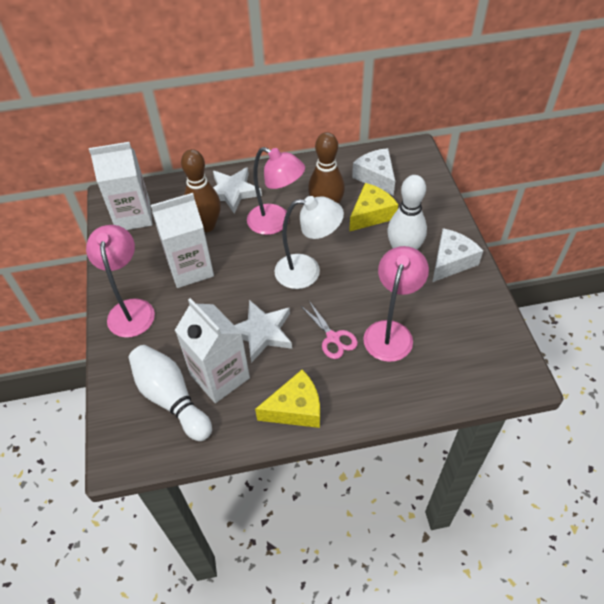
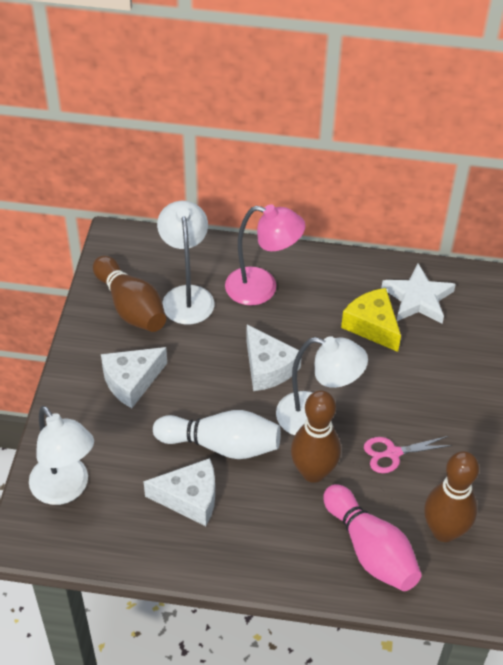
brown bowling pin: [181,149,221,232] [308,132,345,204] = 2 -> [93,256,166,332] [291,390,341,483] [424,451,479,542] = 3
pink bowling pin: none = 0 -> [323,484,422,591] = 1
pink lamp: [86,225,155,338] [247,147,305,235] [363,246,429,362] = 3 -> [225,205,305,305] = 1
white bowling pin: [129,345,212,441] [387,175,427,250] = 2 -> [153,410,281,459] = 1
white carton: [89,142,153,230] [151,193,214,288] [175,298,250,403] = 3 -> none = 0
white cheese: [352,148,395,196] [432,228,483,282] = 2 -> [101,347,167,408] [143,458,215,526] [246,325,301,391] = 3
white lamp: [274,196,344,289] = 1 -> [29,406,94,505] [157,201,214,324] [276,336,368,435] = 3
white star: [213,167,262,213] [234,300,292,363] = 2 -> [381,263,456,323] = 1
yellow cheese: [255,370,320,428] [349,183,398,232] = 2 -> [341,288,401,352] = 1

